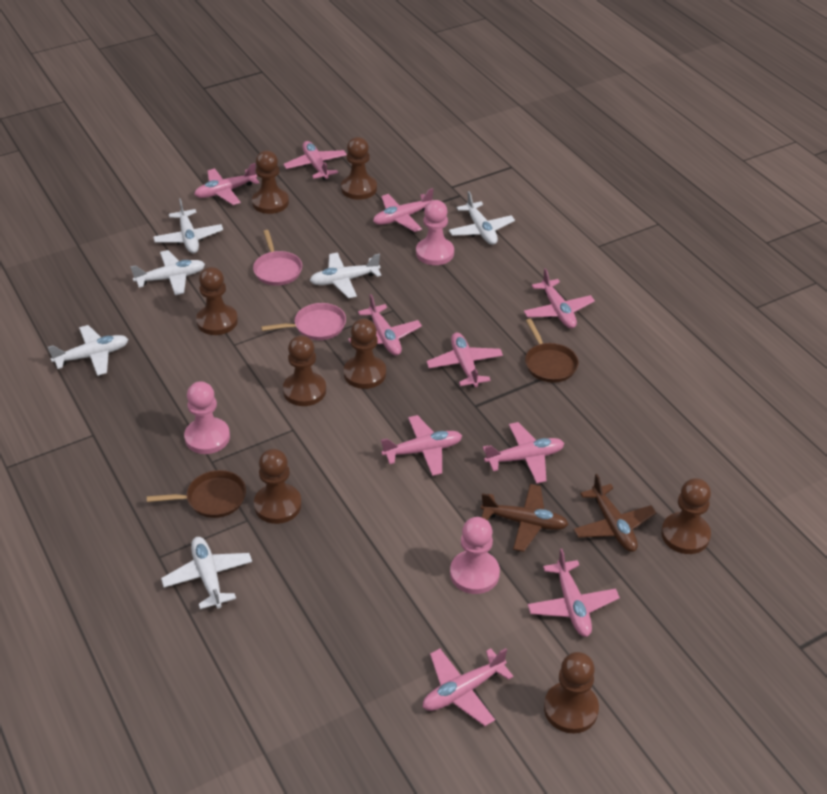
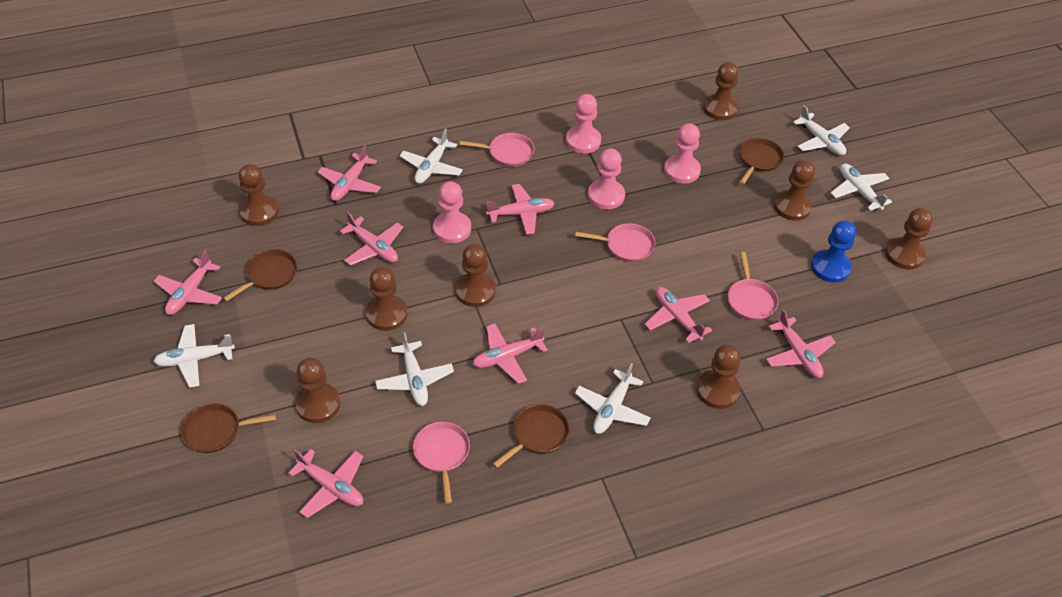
blue pawn: none = 0 -> [811,221,856,283] = 1
brown pan: [147,470,246,518] [525,319,579,383] = 2 -> [181,403,276,453] [223,249,297,302] [493,404,569,468] [739,138,784,184] = 4
brown plane: [481,484,569,552] [573,474,656,552] = 2 -> none = 0
pink pan: [253,230,302,286] [261,303,346,340] = 2 -> [413,422,470,504] [460,133,534,167] [575,223,656,262] [728,252,779,321] = 4
pink pawn: [184,381,230,454] [416,200,454,265] [450,517,500,594] = 3 -> [433,181,471,243] [566,94,601,153] [588,149,625,209] [664,123,701,184] = 4
pink plane: [194,163,259,205] [283,141,347,180] [348,294,422,356] [373,188,434,232] [381,415,462,476] [423,648,513,726] [426,333,503,387] [483,422,564,484] [524,268,595,329] [528,548,620,637] = 10 -> [154,250,222,315] [288,449,363,518] [318,145,381,201] [340,212,403,265] [473,323,548,384] [486,184,555,234] [645,287,712,343] [766,309,836,378] = 8

